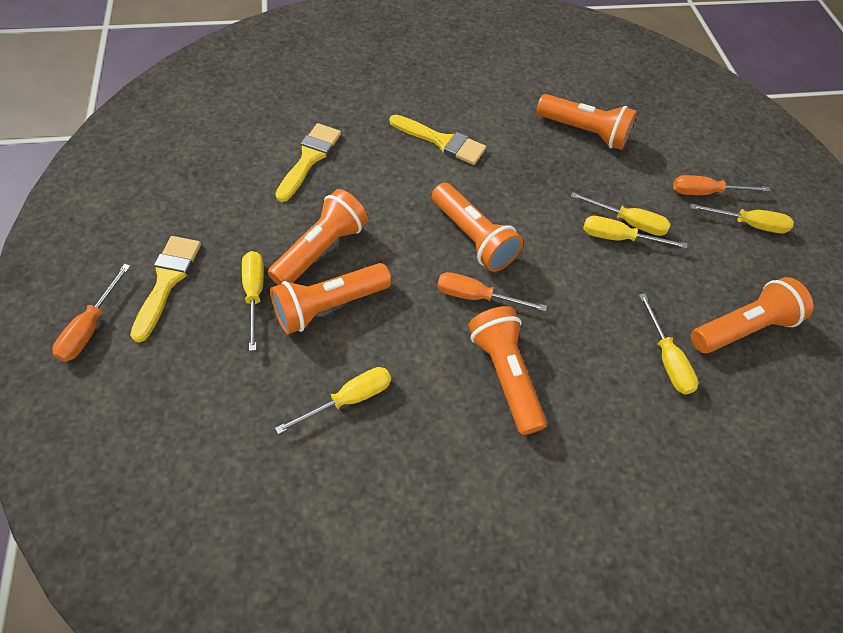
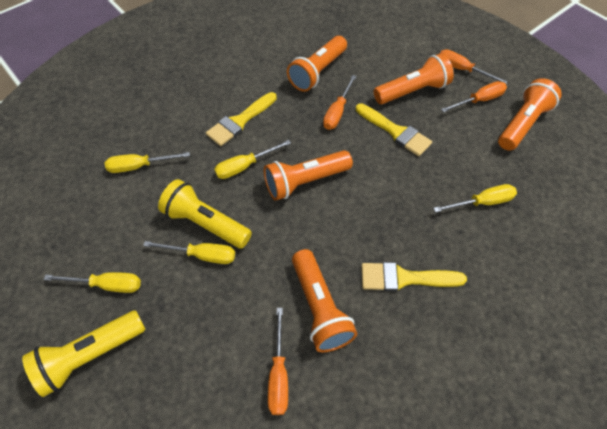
orange flashlight: [268,189,368,285] [270,263,392,334] [432,183,523,272] [468,306,547,435] [536,94,637,150] [691,277,813,353] = 6 -> [264,150,353,201] [287,36,347,92] [292,249,357,352] [374,53,454,104] [498,78,562,151] = 5
orange screwdriver: [52,264,130,361] [437,272,547,312] [673,175,770,195] = 3 -> [268,308,288,415] [323,75,357,130] [440,49,508,83] [441,81,507,112] = 4
yellow flashlight: none = 0 -> [22,310,145,397] [158,179,252,249] = 2
yellow screwdriver: [242,251,264,351] [275,367,391,434] [571,192,670,236] [583,216,687,249] [639,293,698,395] [690,204,794,233] = 6 -> [44,272,141,293] [105,152,190,173] [143,241,235,264] [214,140,291,179] [433,184,517,212] = 5

